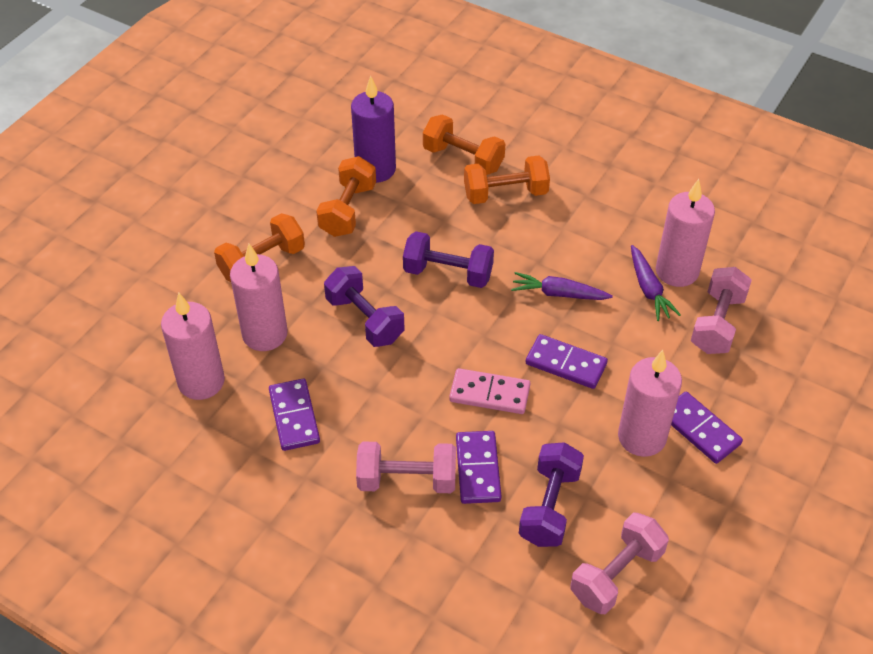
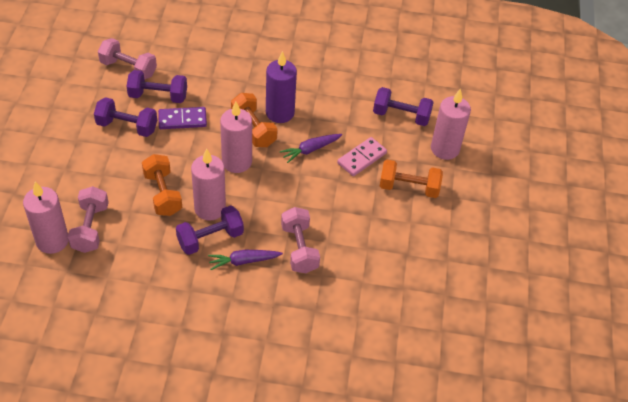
orange dumbbell: [214,213,305,282] [316,156,376,237] [423,114,505,175] [464,155,550,204] = 4 -> [142,154,182,216] [231,93,278,147] [380,160,443,198] = 3
purple domino: [269,379,320,451] [456,431,501,504] [526,334,608,389] [671,392,743,464] = 4 -> [158,107,207,129] = 1
purple dumbbell: [324,266,404,347] [403,231,494,288] [519,442,584,547] = 3 -> [94,97,157,137] [127,70,187,103] [176,205,244,255] [373,87,434,126] = 4

